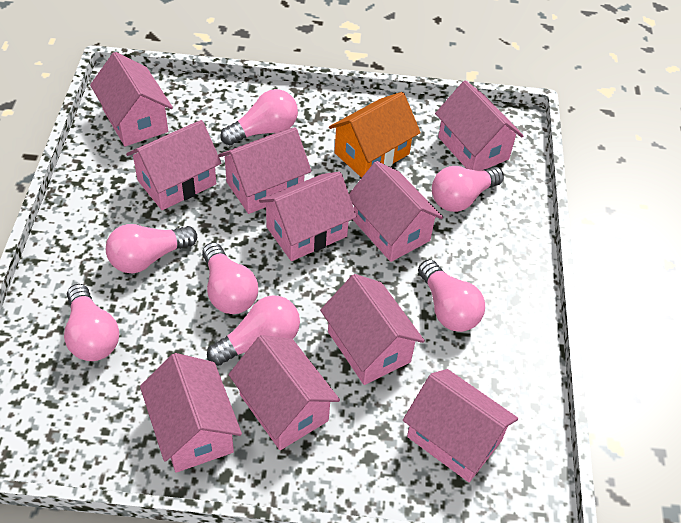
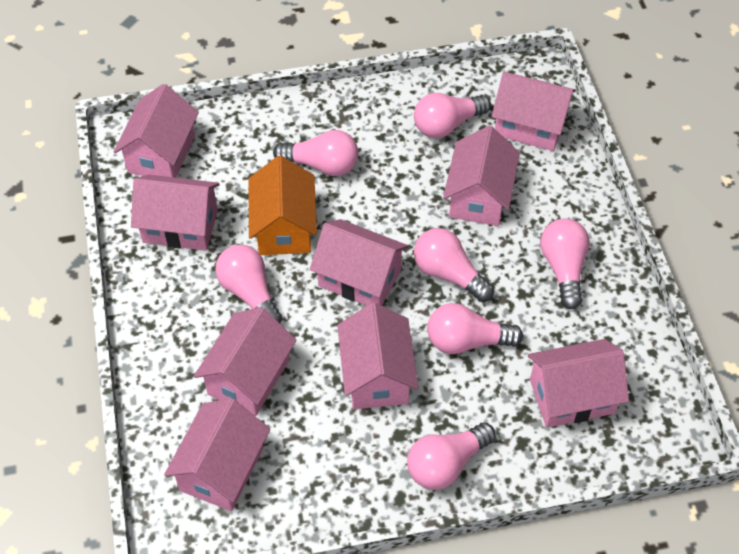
pink house: [90,52,173,146] [126,120,221,210] [140,353,242,473] [218,127,311,214] [228,335,340,450] [259,172,357,261] [320,274,425,385] [349,161,443,262] [403,369,518,482] [435,81,524,171] = 10 -> [114,84,199,178] [131,174,220,251] [164,398,270,511] [194,307,296,416] [310,219,409,306] [337,302,418,409] [443,126,520,226] [491,72,576,151] [528,339,629,428] = 9

